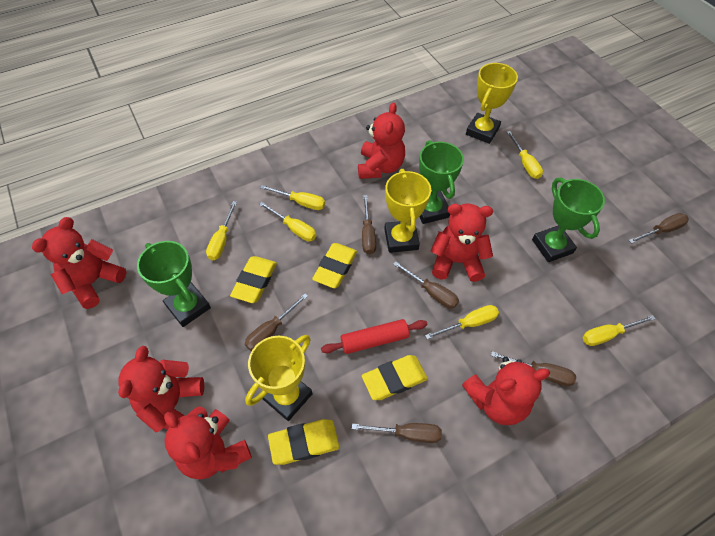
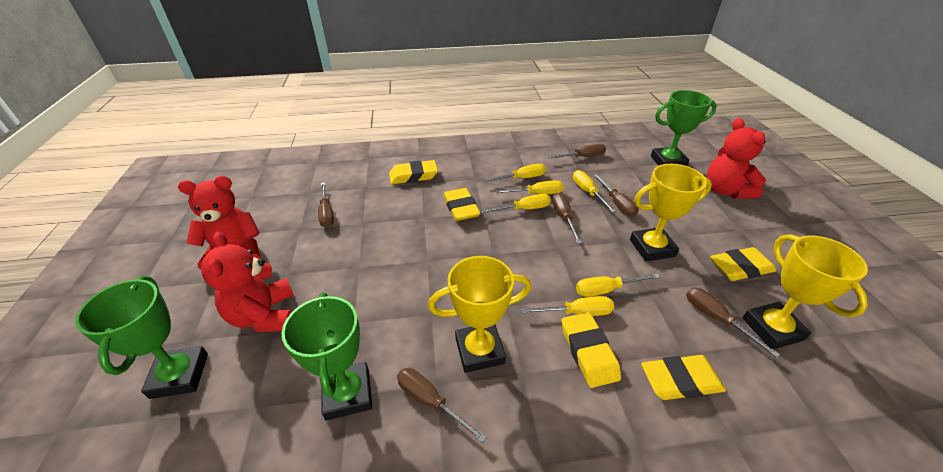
red rolling pin: [321,319,428,354] = 1 -> none = 0
red teddy bear: [32,217,127,309] [118,346,204,432] [164,407,252,480] [358,102,405,179] [431,203,493,282] [462,357,550,425] = 6 -> [178,176,260,270] [201,232,294,332] [707,118,766,199] = 3
yellow eraser: [230,256,277,303] [268,419,340,465] [312,243,357,288] [362,355,428,400] = 4 -> [389,160,438,184] [443,188,480,221] [562,312,621,388] [641,355,726,400] [710,247,776,281] = 5

